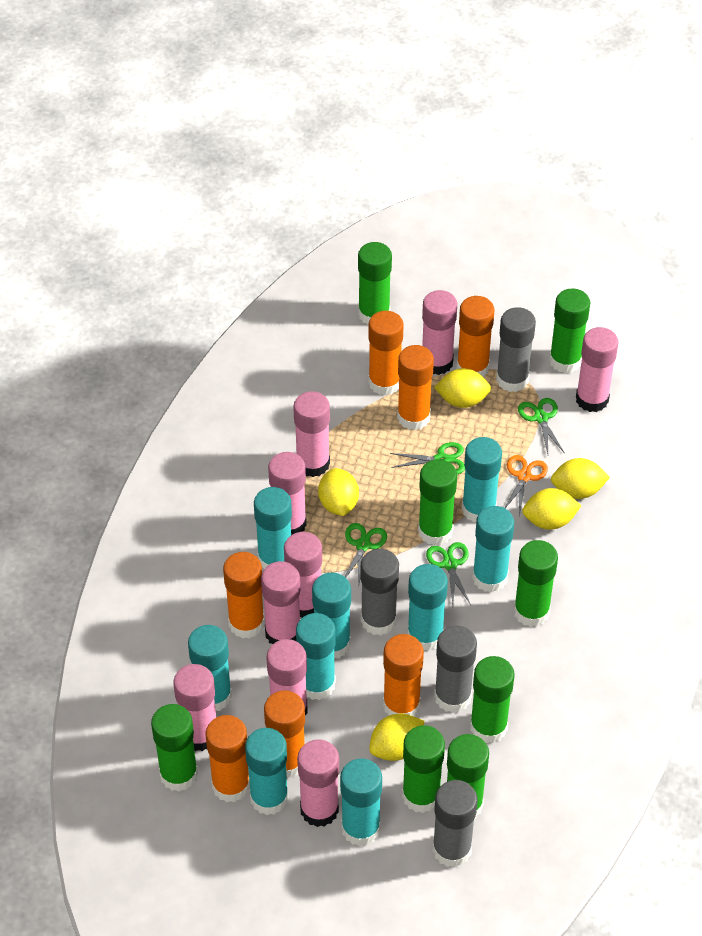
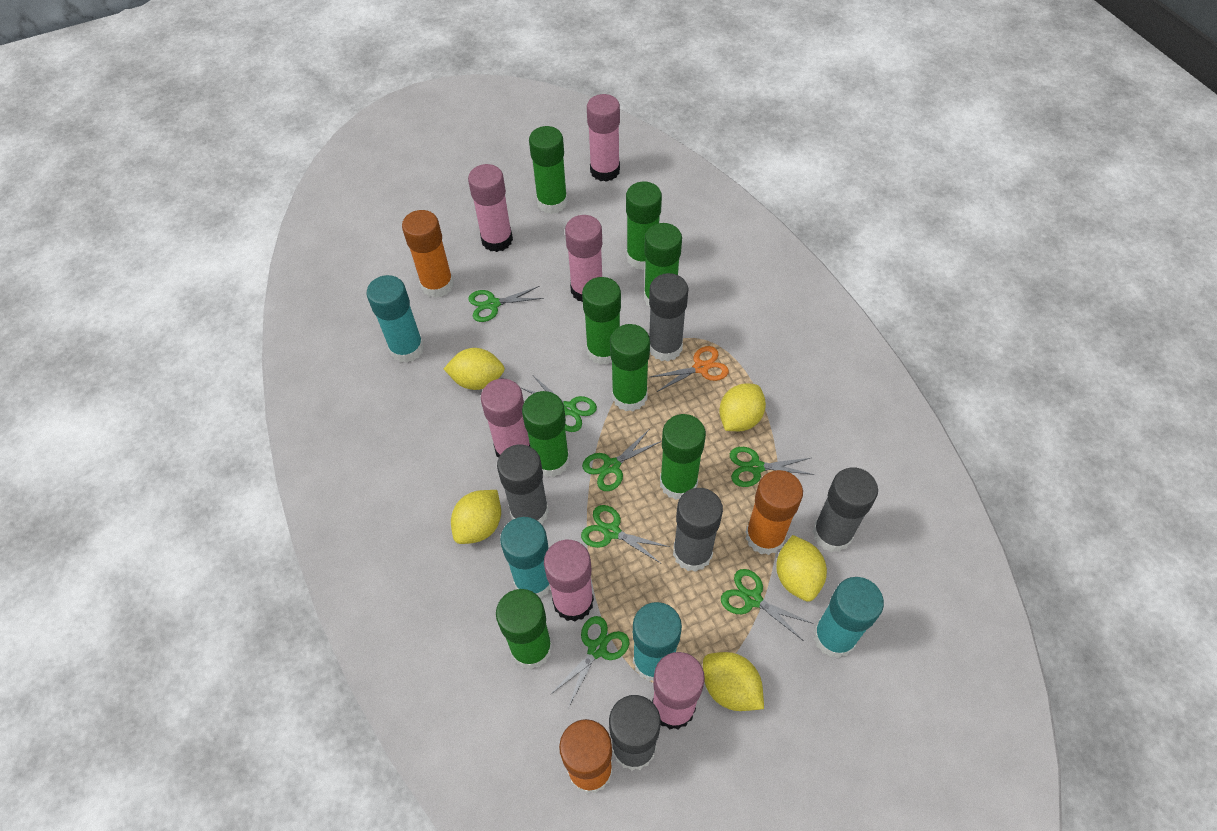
green scissors: [344,523,387,584] [390,442,465,474] [426,542,471,605] [518,398,565,454] = 4 -> [468,286,543,322] [522,376,597,432] [550,616,629,708] [581,505,670,563] [582,430,662,491] [721,569,813,641] [730,447,814,487] = 7
grey glue stick: [361,549,399,636] [432,780,477,868] [434,626,477,713] [496,307,536,392] = 4 -> [497,445,549,524] [609,695,661,771] [649,273,688,361] [673,488,723,572] [812,467,878,552] = 5
orange glue stick: [206,715,250,802] [223,552,265,639] [264,690,305,778] [368,311,404,396] [383,634,424,717] [397,345,434,430] [457,296,494,377] = 7 -> [402,210,454,298] [559,719,613,794] [746,470,803,555] = 3
pink glue stick: [174,664,216,751] [261,561,300,644] [267,639,308,715] [268,452,307,535] [284,532,322,618] [293,391,330,477] [297,739,339,827] [422,290,457,375] [576,327,619,412] = 9 -> [468,164,513,252] [481,379,530,457] [544,540,594,622] [565,215,602,302] [587,94,620,182] [652,652,705,730] = 6
turquoise glue stick: [188,625,232,711] [245,728,289,815] [254,487,292,569] [296,613,336,700] [312,573,351,659] [340,758,382,846] [407,564,448,651] [462,437,502,522] [472,506,514,593] = 9 -> [366,275,424,363] [500,517,551,598] [633,602,682,681] [813,577,884,658] = 4

